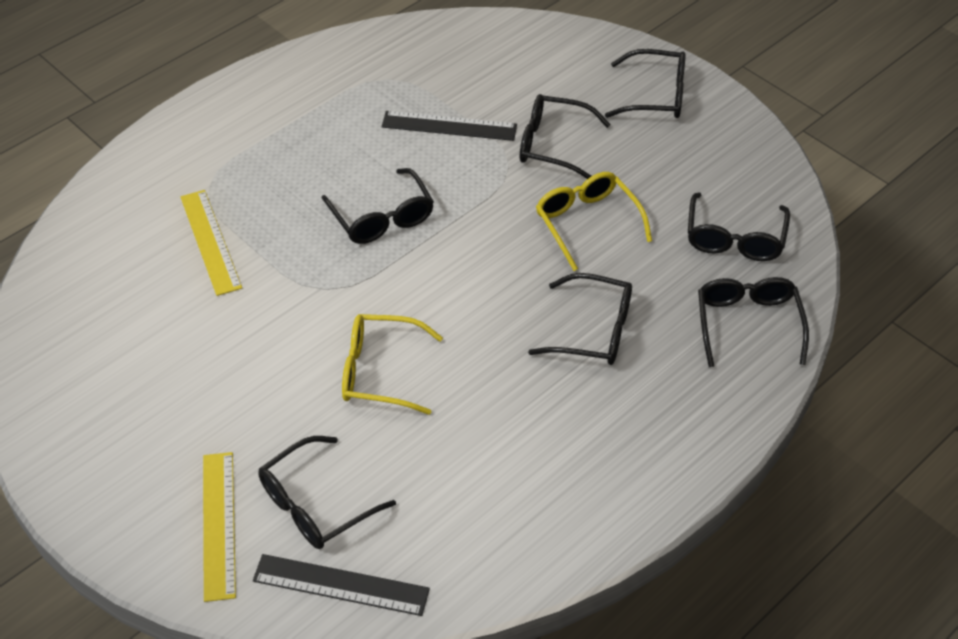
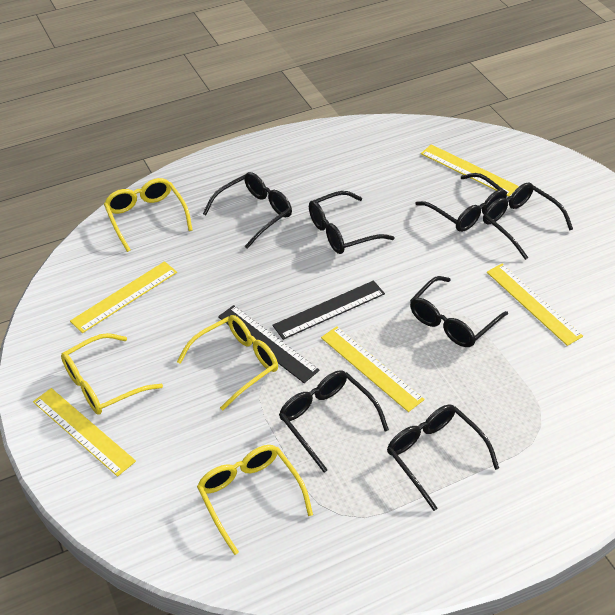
yellow glasses: [342,314,443,415] [536,172,652,271] = 2 -> [61,333,163,415] [104,178,193,252] [177,315,278,410] [197,445,313,555] = 4
yellow ruler: [180,190,242,296] [203,452,236,602] = 2 -> [33,388,136,477] [70,261,177,333] [321,326,424,412] [421,144,519,197] [487,264,583,346] = 5

